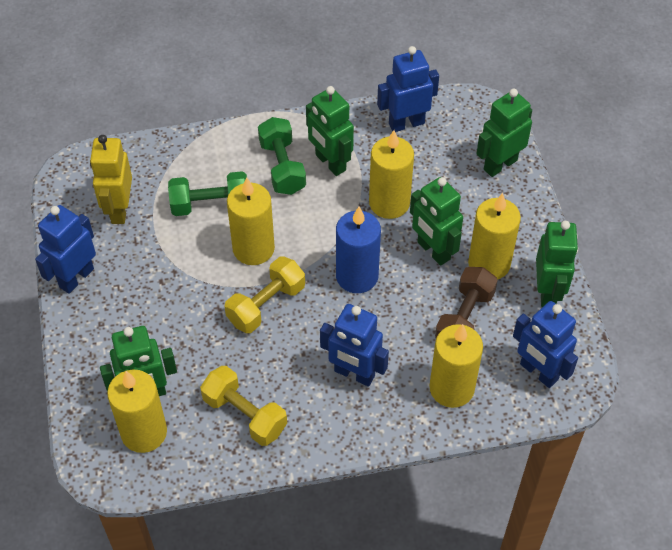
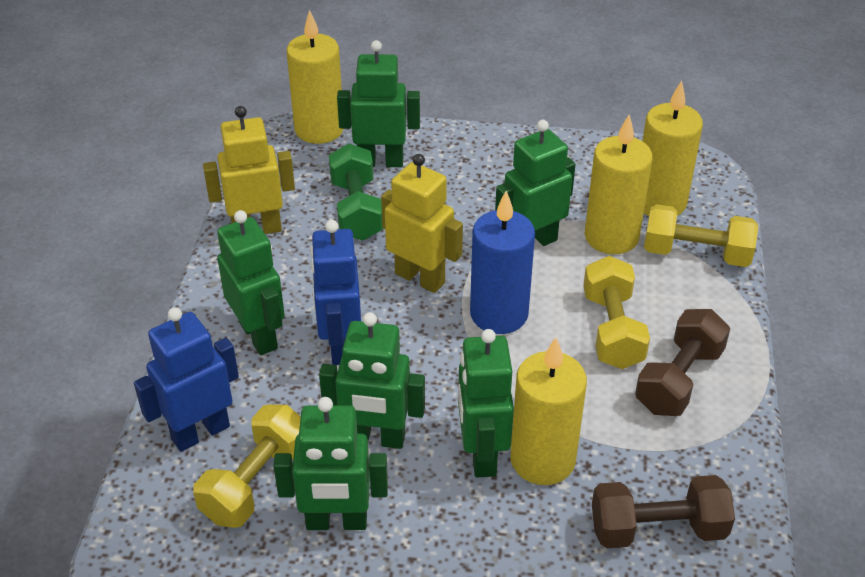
blue robot: [35,205,96,294] [320,304,389,386] [377,46,439,132] [513,301,578,388] = 4 -> [134,307,239,452] [310,220,361,365] = 2
brown dumbbell: [435,267,498,338] = 1 -> [592,475,735,548] [635,309,730,416] = 2
green dumbbell: [168,171,247,216] [258,117,306,195] = 2 -> [329,143,383,241] = 1
green robot: [100,326,177,396] [306,86,354,176] [410,177,463,266] [476,89,532,177] [536,221,578,307] = 5 -> [217,210,285,355] [273,397,388,530] [319,312,425,449] [337,40,420,167] [458,329,514,478] [495,120,576,246] = 6
yellow candle: [107,370,167,453] [227,177,275,265] [369,130,414,219] [429,324,483,408] [468,193,521,280] = 5 -> [287,10,344,144] [510,338,587,485] [585,115,653,254] [643,80,703,216] = 4
yellow dumbbell: [200,366,287,446] [224,257,305,333] = 2 -> [193,404,301,528] [583,256,650,369] [644,204,758,267] = 3
yellow robot: [90,135,132,224] = 1 -> [203,106,295,234] [381,154,463,293] = 2

